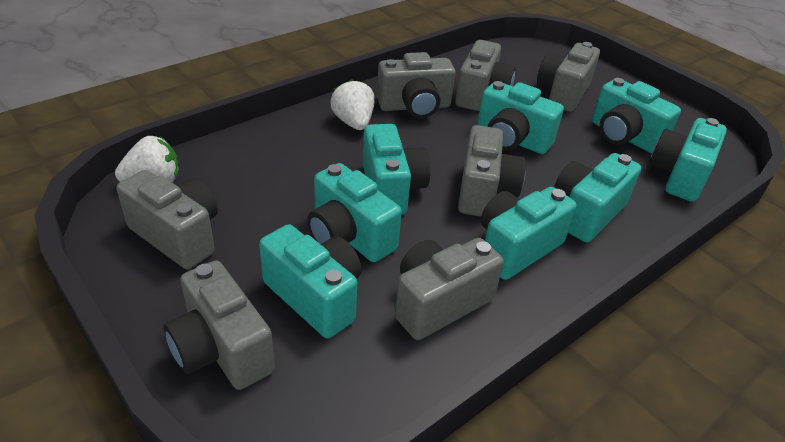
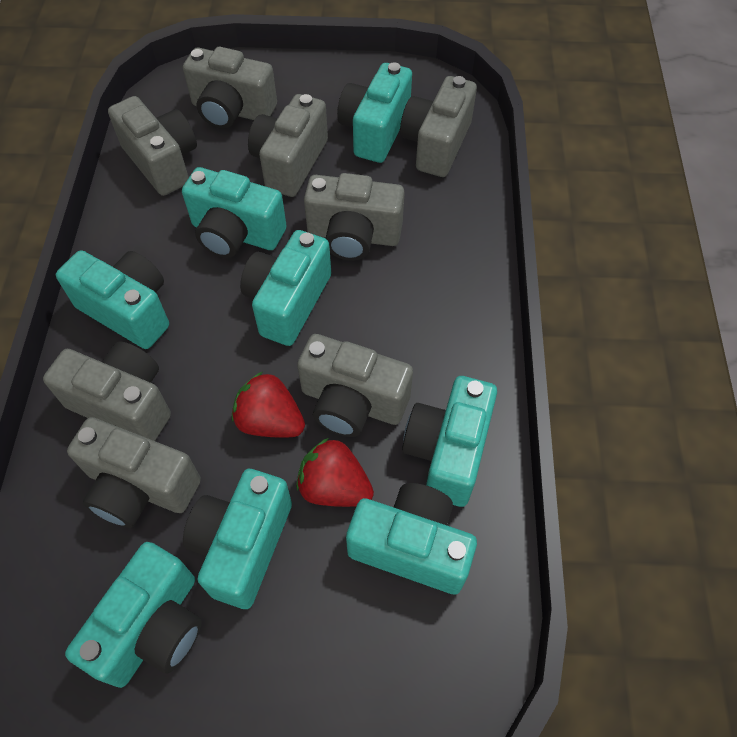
grey camera: [117,170,218,269] [164,261,275,390] [377,52,456,118] [395,238,504,340] [455,40,516,111] [458,125,526,217] [537,42,600,112] = 7 -> [43,342,171,441] [67,417,201,528] [108,96,197,196] [183,47,277,129] [248,94,328,197] [297,334,413,437] [304,173,405,261] [400,76,477,177] = 8
red strawberry: none = 0 -> [232,372,305,438] [296,438,374,507] = 2
white strawberry: [115,136,179,182] [330,79,374,130] = 2 -> none = 0

